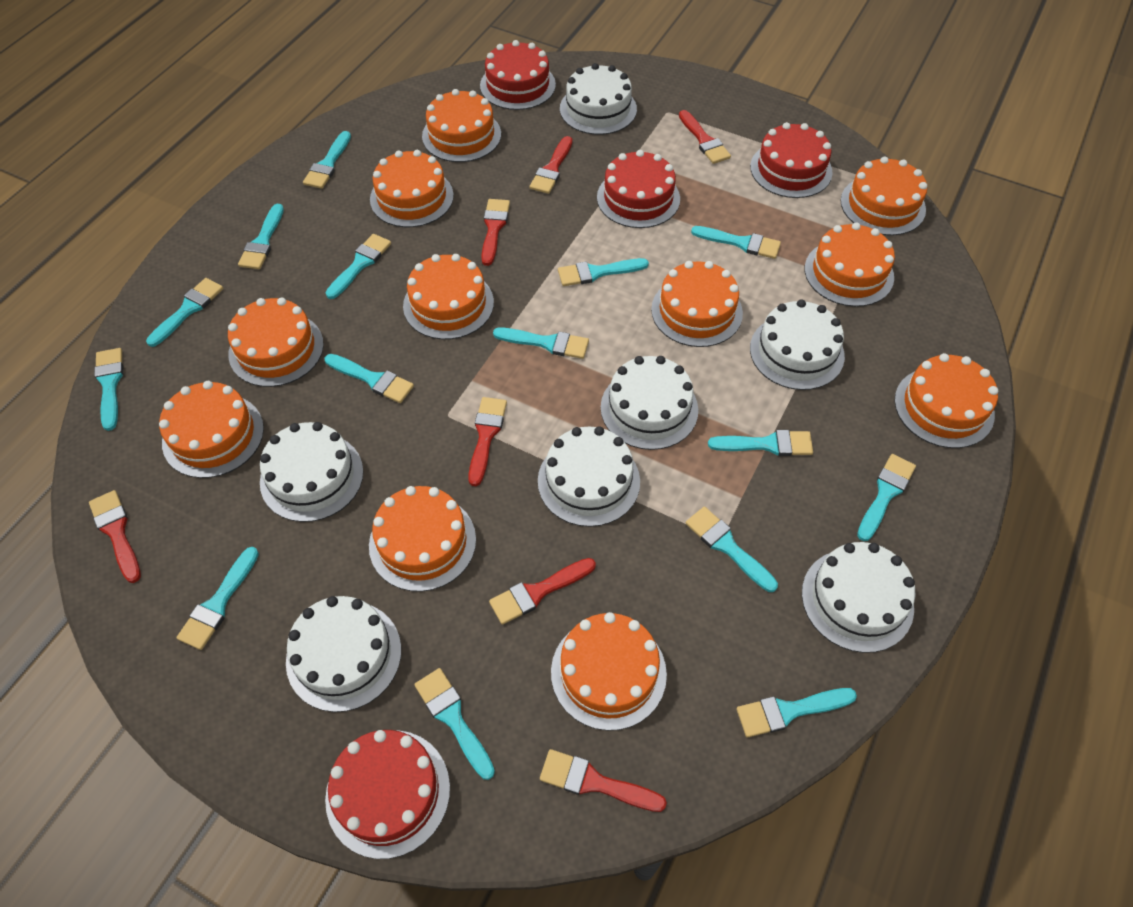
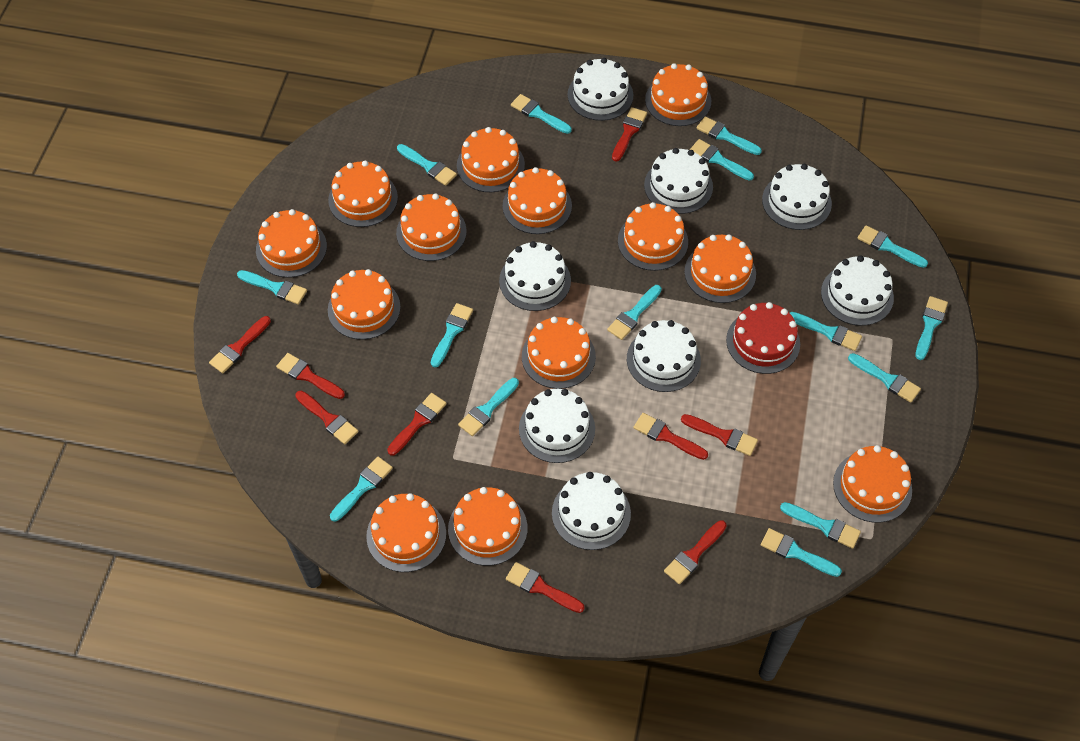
orange cake: [159,381,264,478] [228,297,324,387] [369,486,476,592] [370,150,454,227] [403,254,494,340] [422,89,501,162] [551,612,667,731] [651,261,743,347] [805,222,895,307] [841,157,927,236] [895,353,998,448] = 11 -> [256,209,327,278] [328,161,398,227] [328,269,401,340] [366,493,446,572] [396,194,467,261] [448,487,528,566] [457,127,525,192] [503,167,572,234] [522,317,596,389] [618,202,688,271] [645,63,711,126] [684,234,756,303] [833,445,912,523] = 13
red brush: [89,490,141,583] [468,397,507,486] [481,199,510,266] [489,558,596,625] [530,136,572,194] [540,749,667,812] [679,110,731,164] = 7 -> [209,316,271,373] [276,353,345,399] [295,391,358,444] [387,393,446,455] [506,562,585,613] [612,107,647,161] [633,413,708,460] [664,520,727,584] [681,414,758,456] = 9
red cake: [325,730,450,859] [480,40,556,110] [597,150,680,228] [750,122,833,198] = 4 -> [726,302,800,374] = 1
white cake: [260,422,363,522] [286,596,401,712] [538,426,640,527] [560,63,637,135] [601,356,698,450] [750,299,845,390] [802,542,915,653] = 7 -> [499,241,571,311] [519,389,595,463] [552,472,631,550] [568,58,633,121] [627,320,701,392] [644,148,713,214] [762,164,832,230] [821,255,894,326] = 8

